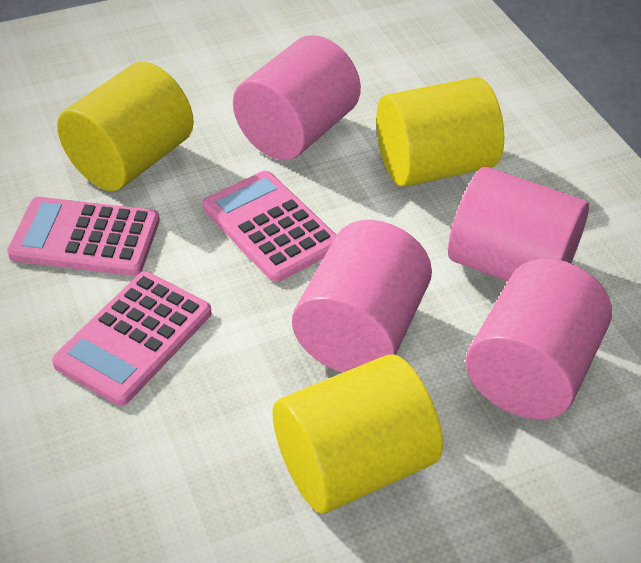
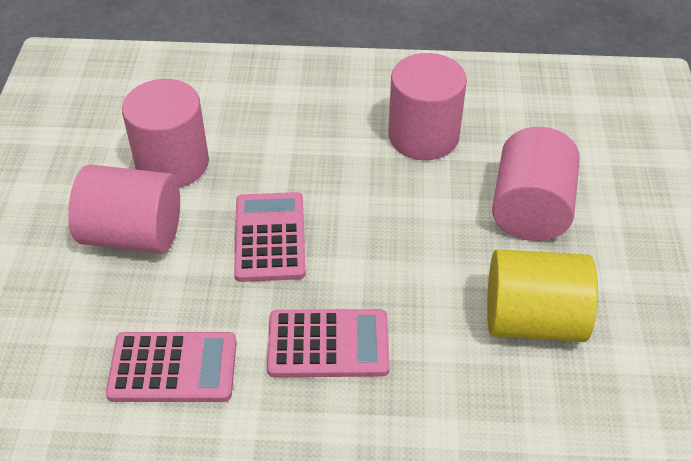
yellow cylinder: [57,62,194,191] [273,354,443,514] [376,77,504,187] = 3 -> [487,249,598,342] = 1

